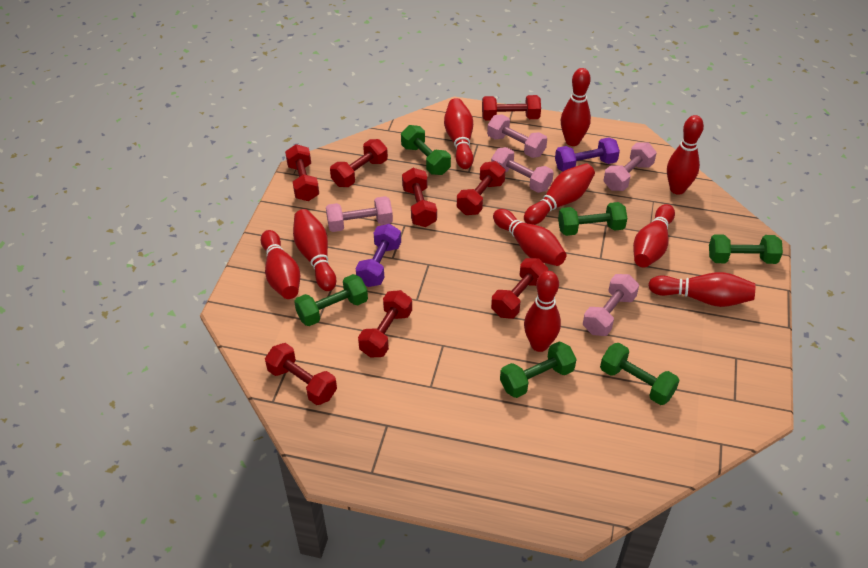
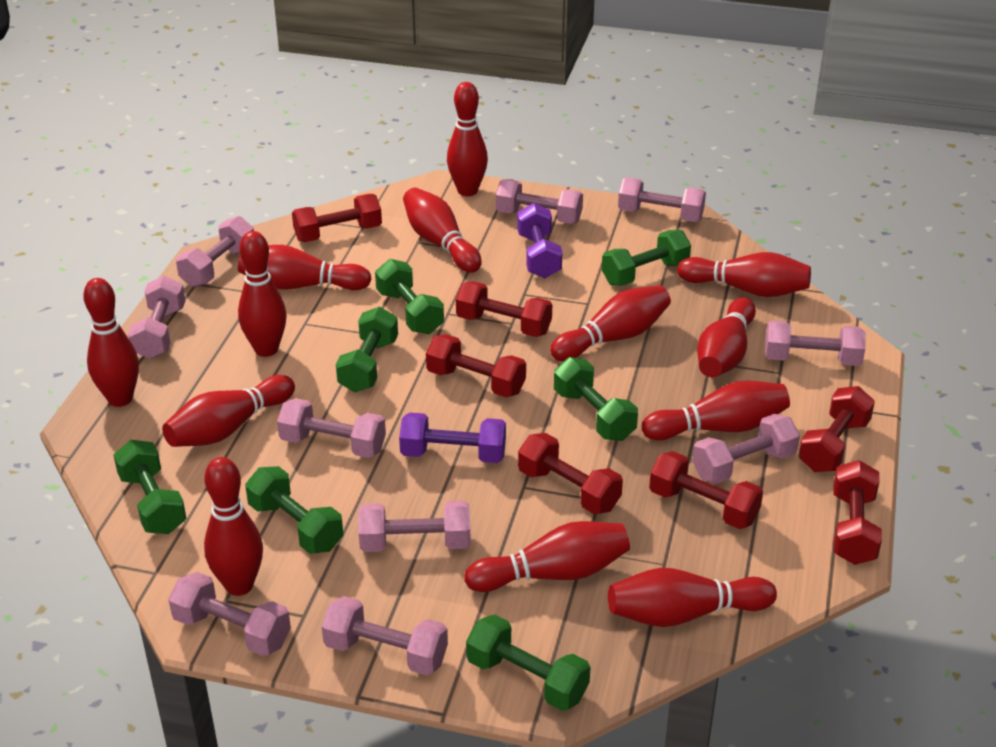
green dumbbell: [294,274,368,326] [401,125,451,175] [500,342,576,398] [558,202,628,236] [600,343,680,405] [709,234,783,264] = 6 -> [113,440,186,534] [245,466,343,554] [336,307,398,392] [375,259,444,334] [466,614,590,711] [554,357,638,441] [602,230,691,286] = 7
pink dumbbell: [326,196,393,232] [487,115,547,158] [491,147,554,193] [583,274,639,336] [603,142,657,191] = 5 -> [128,275,185,359] [168,572,291,656] [176,216,254,287] [277,398,386,458] [322,596,448,675] [358,501,471,552] [496,179,583,224] [618,178,706,222] [692,414,800,484] [765,320,866,366] = 10
red bowling pin: [261,230,300,299] [293,209,336,291] [444,98,474,169] [493,209,566,266] [524,163,595,225] [524,271,561,352] [561,68,591,146] [633,204,675,267] [648,272,755,307] [667,115,704,195] = 10 -> [83,278,139,407] [162,375,295,447] [204,457,263,596] [238,231,287,357] [238,245,372,290] [403,188,482,273] [447,82,488,196] [464,521,630,592] [550,285,671,361] [608,568,777,627] [642,381,790,440] [677,252,811,297] [697,297,756,377] = 13
red dumbbell: [265,343,337,405] [285,144,319,201] [330,139,388,187] [358,290,412,357] [402,168,437,227] [457,161,506,215] [482,95,541,121] [491,258,548,319] = 8 -> [292,194,382,242] [426,334,526,397] [456,281,552,337] [518,433,623,514] [649,451,763,529] [799,386,875,472] [833,460,882,565] = 7

